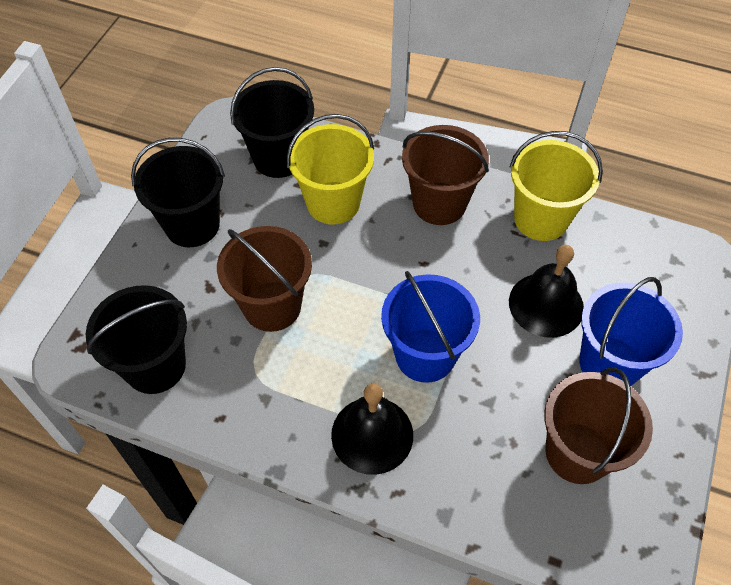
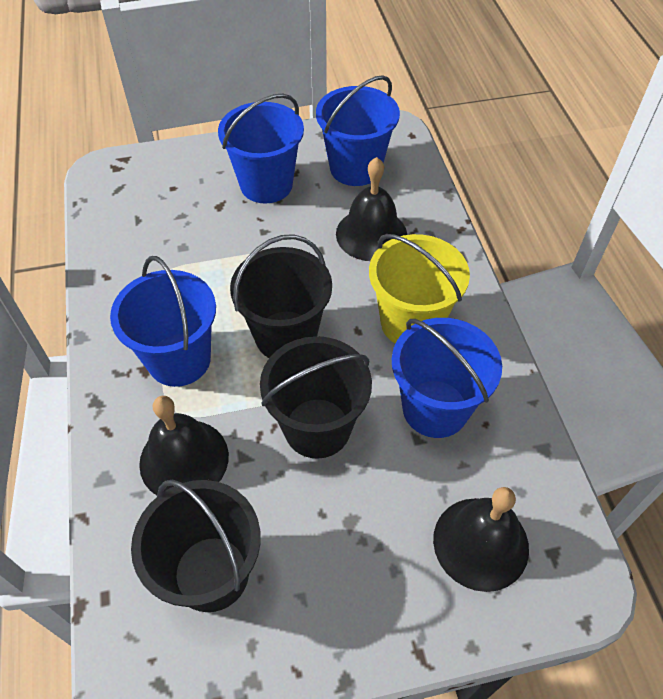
black bell: [331,383,413,475] [509,245,584,338] = 2 -> [139,396,229,495] [336,157,407,261] [433,487,529,592] = 3
blue bucket: [381,271,480,383] [579,277,683,386] = 2 -> [110,256,216,387] [218,94,304,203] [316,75,400,186] [392,318,502,438] = 4
brown bucket: [217,226,312,332] [402,125,489,225] [544,367,653,484] = 3 -> none = 0
yellow bucket: [287,114,374,224] [509,131,603,241] = 2 -> [369,234,470,344] = 1

